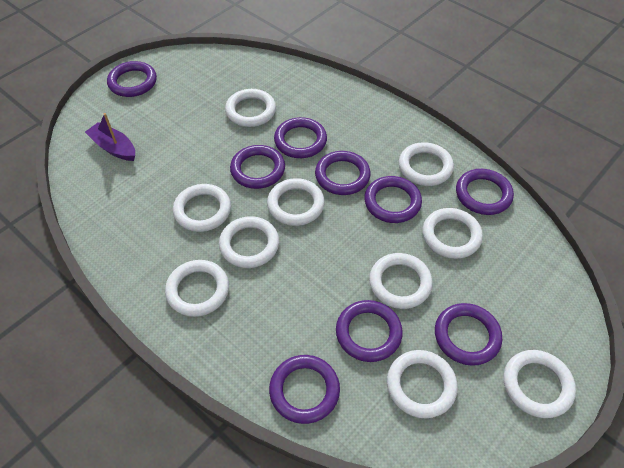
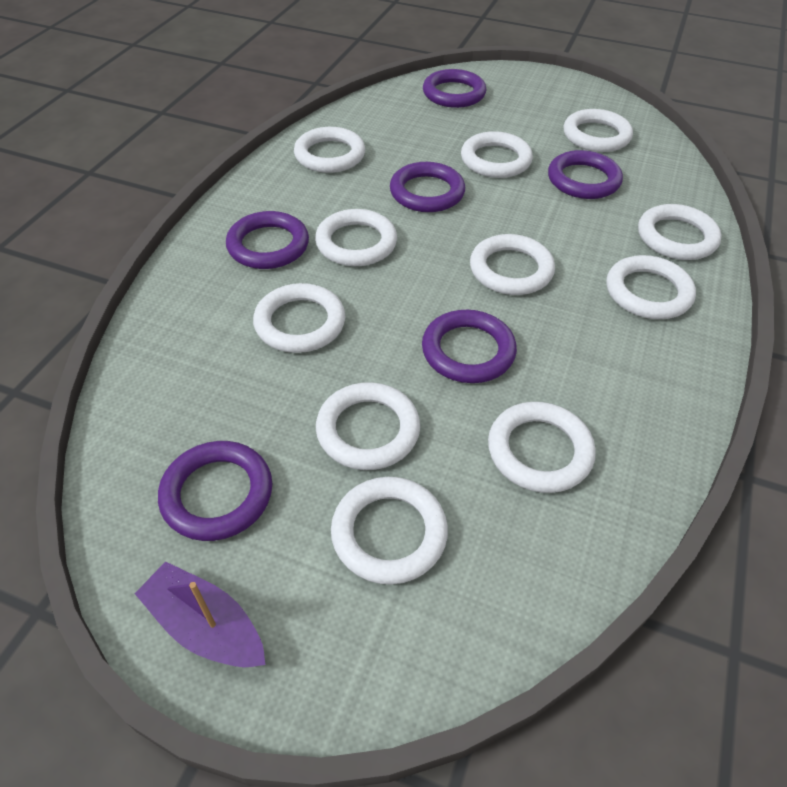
purple ring: [107,61,157,97] [230,145,285,189] [269,355,340,424] [274,117,327,158] [315,151,371,195] [336,300,403,362] [364,176,422,223] [435,303,502,366] [456,169,514,215] = 9 -> [158,441,272,541] [226,211,309,269] [390,162,465,212] [422,310,517,383] [423,69,486,108] [548,150,623,199] = 6
white ring: [165,260,229,317] [173,184,231,232] [219,216,279,268] [225,89,276,127] [267,178,325,226] [369,253,433,309] [387,350,458,418] [399,142,454,186] [422,208,483,259] [504,350,576,418] = 10 -> [253,283,345,353] [294,127,365,173] [315,209,397,266] [316,382,420,470] [331,477,448,585] [461,131,533,178] [470,234,555,295] [488,402,596,493] [564,109,633,152] [606,255,696,319] [638,204,722,260] = 11

